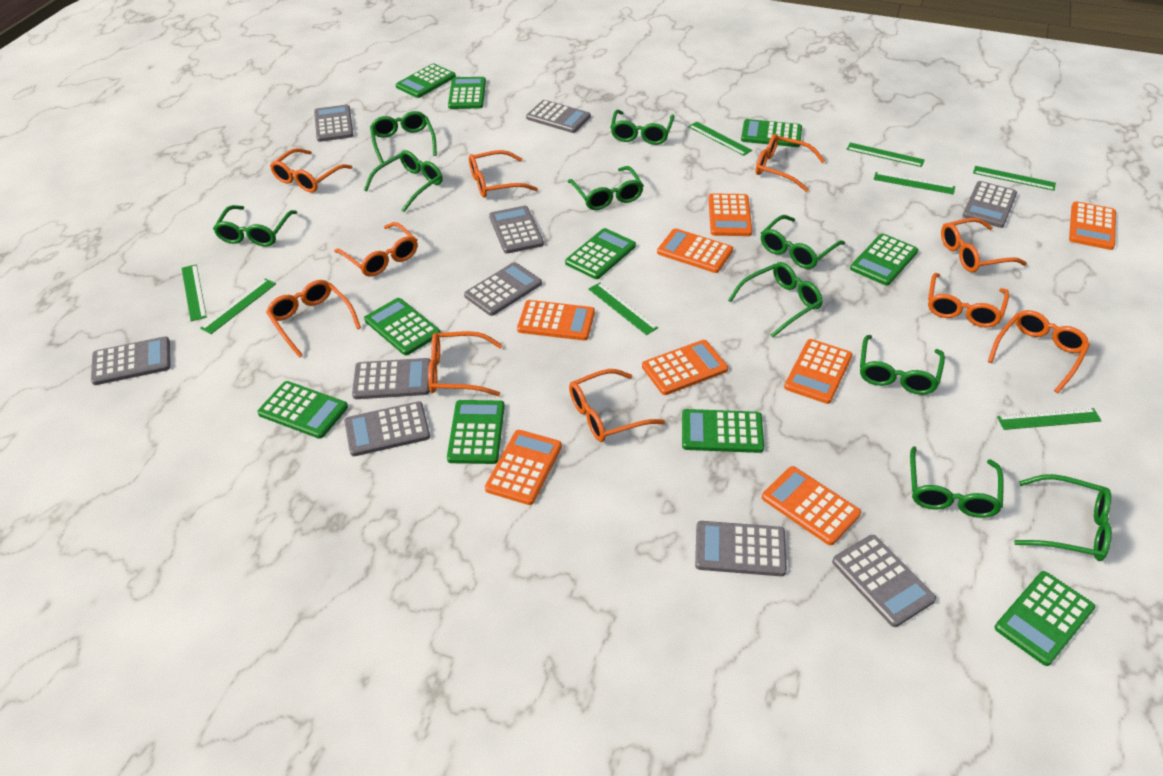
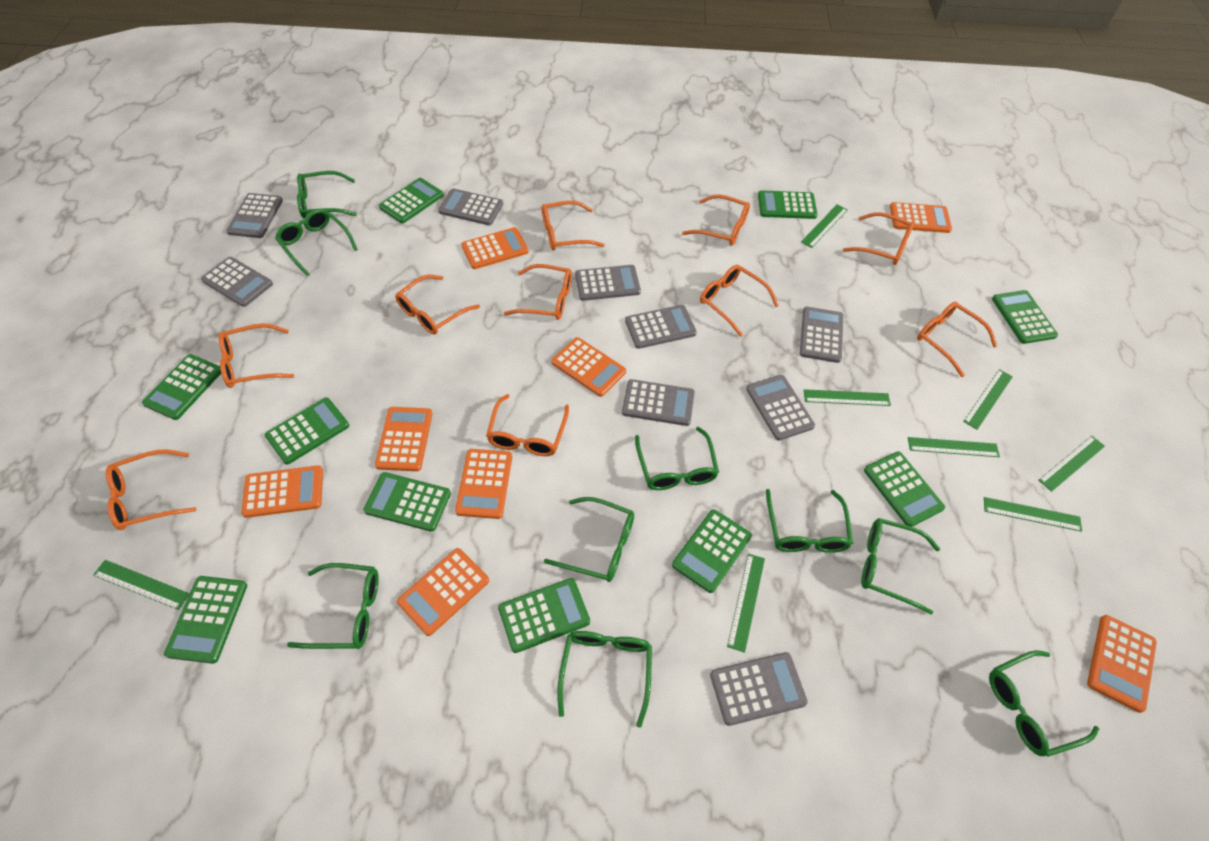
green glasses: [213,205,297,247] [364,150,443,212] [370,111,437,164] [568,166,644,210] [610,110,675,145] [728,262,823,337] [761,215,845,269] [860,335,945,395] [910,446,1004,518] [1014,474,1112,561] = 10 -> [275,209,358,276] [287,563,379,649] [297,171,357,218] [544,497,634,582] [557,631,652,728] [635,427,719,490] [766,489,853,553] [861,518,940,614] [989,650,1099,757] = 9
grey calculator: [91,336,171,385] [314,105,354,142] [344,401,430,456] [352,358,431,399] [464,262,542,316] [489,206,544,254] [526,100,591,133] [695,521,787,576] [832,535,936,627] [963,181,1017,228] = 10 -> [201,257,273,307] [226,193,283,238] [438,188,503,225] [575,265,641,301] [622,379,695,426] [625,305,697,349] [710,652,808,726] [746,375,815,441] [800,307,843,363] = 9

